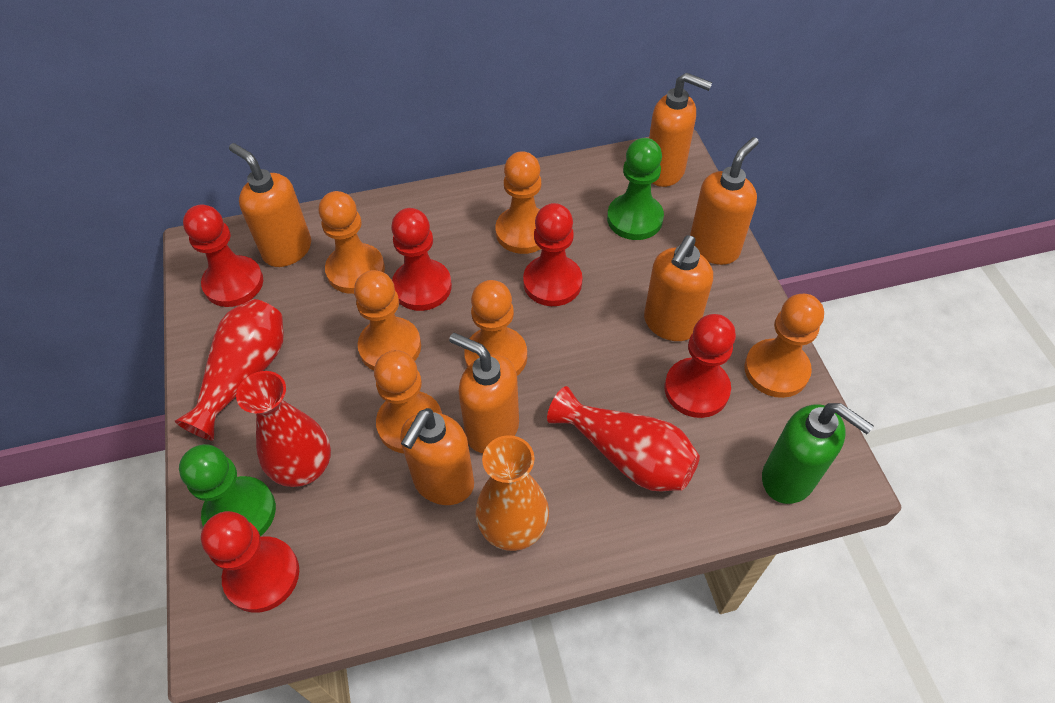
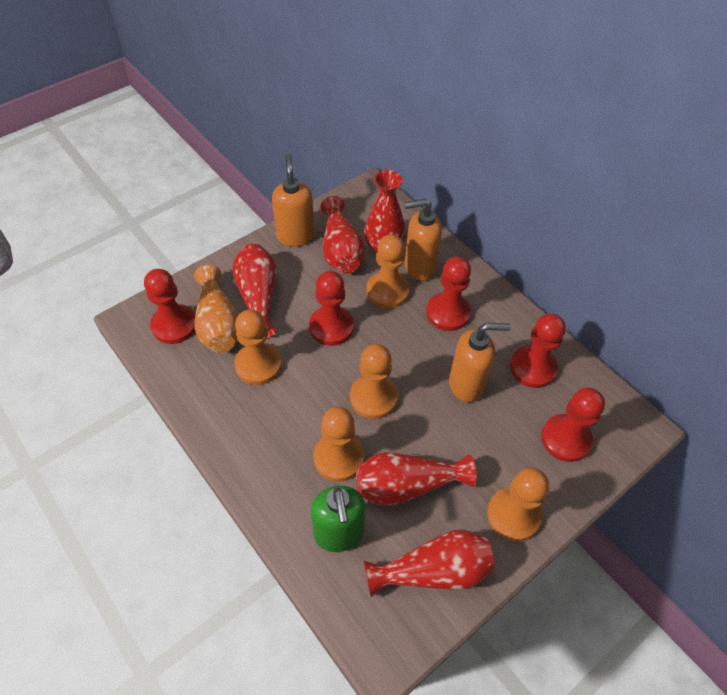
green pawn: [179,444,276,537] [607,138,664,240] = 2 -> none = 0
orange pawn: [319,191,385,294] [354,270,421,370] [374,350,442,453] [464,280,527,376] [495,151,541,254] [744,294,824,398] = 6 -> [234,310,282,385] [313,407,364,482] [350,344,398,419] [366,234,409,309] [487,468,549,541] = 5
orange soap dispenser: [229,143,311,267] [400,408,474,505] [449,333,519,453] [644,235,713,341] [649,73,712,187] [690,137,759,265] = 6 -> [272,154,314,247] [405,199,442,281] [449,323,511,402] = 3
red vase: [175,299,284,441] [236,371,331,487] [547,386,700,491] = 3 -> [232,244,276,339] [320,196,365,274] [356,452,477,506] [364,170,406,254] [364,529,495,597] = 5

